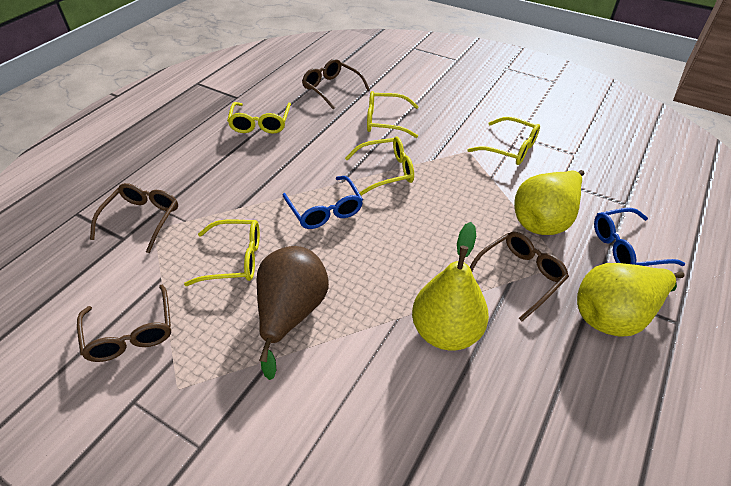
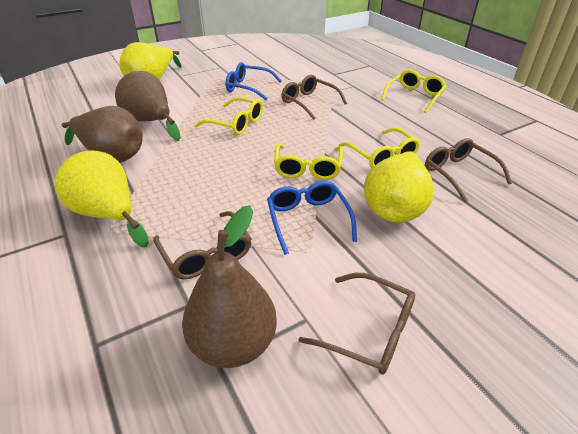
brown pear: [257,246,329,380] = 1 -> [62,106,143,163] [115,71,181,141] [182,205,277,368] = 3
yellow glasses: [184,220,260,286] [227,102,291,134] [345,136,414,196] [367,91,419,138] [468,117,540,165] = 5 -> [195,97,263,135] [274,143,343,180] [339,128,420,168] [381,70,447,113] = 4

